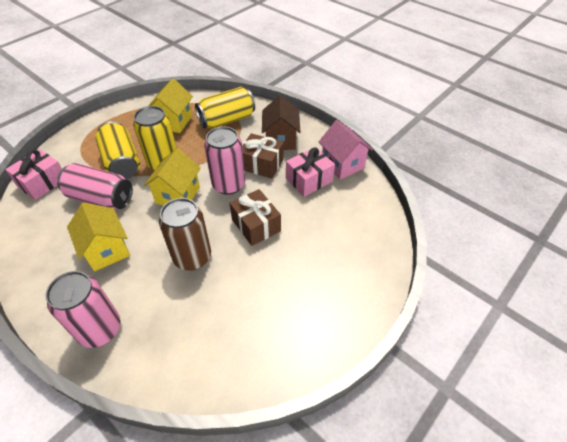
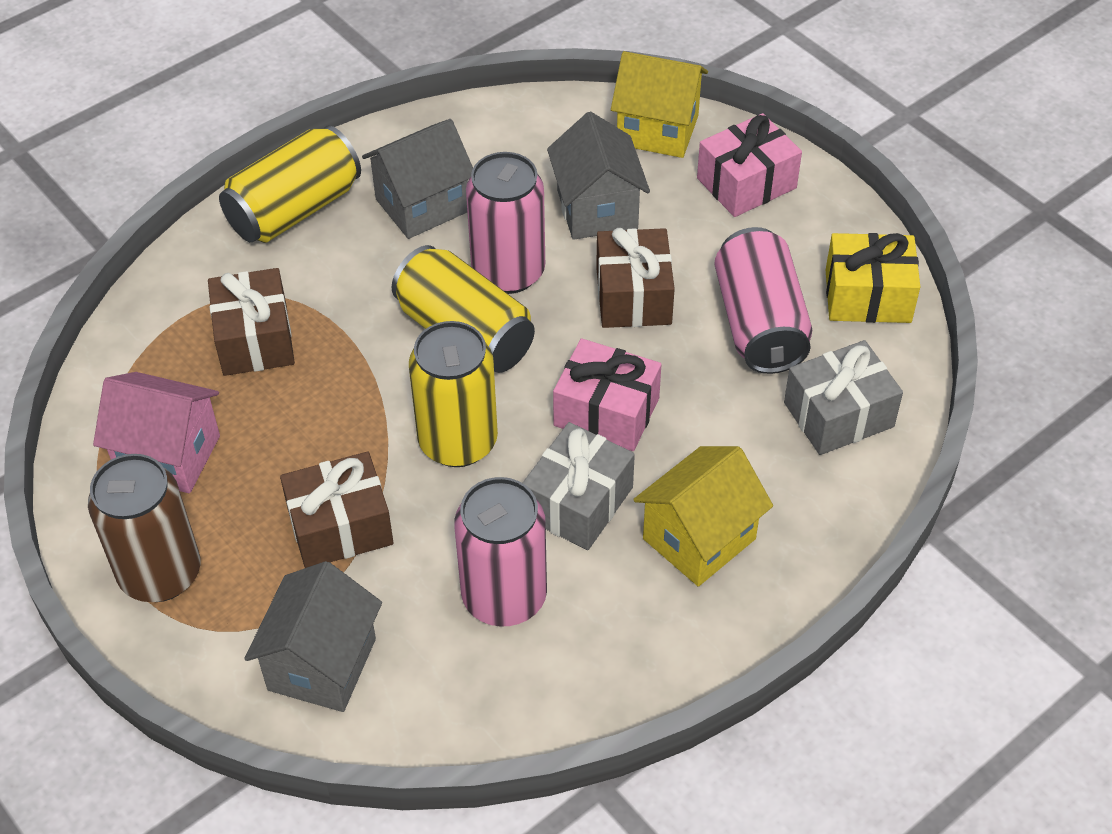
brown gift: [230,189,281,246] [242,133,284,179] = 2 -> [208,268,295,376] [280,452,394,568] [596,228,675,328] = 3
brown house: [262,95,300,150] = 1 -> none = 0
grey gift: none = 0 -> [523,422,635,550] [784,340,903,455] = 2
grey house: none = 0 -> [244,561,382,712] [362,119,473,239] [547,112,650,240] = 3
yellow gift: none = 0 -> [826,233,920,323] = 1
yellow house: [67,203,130,272] [144,148,201,206] [148,79,193,133] = 3 -> [611,51,708,158] [633,446,773,586] = 2

